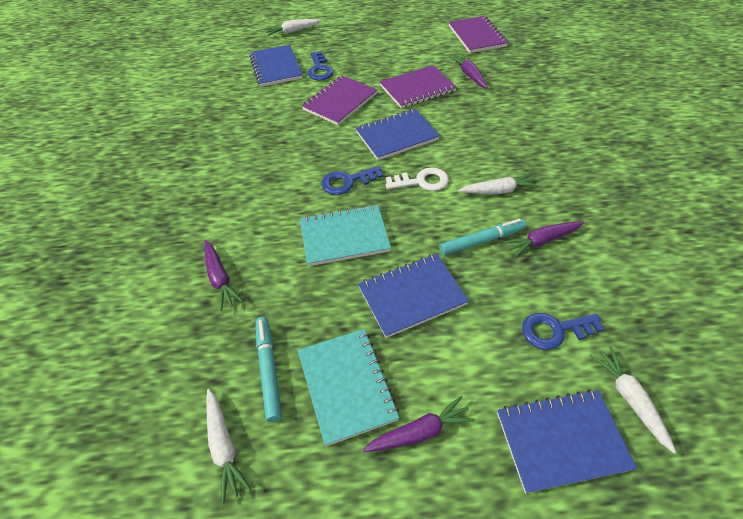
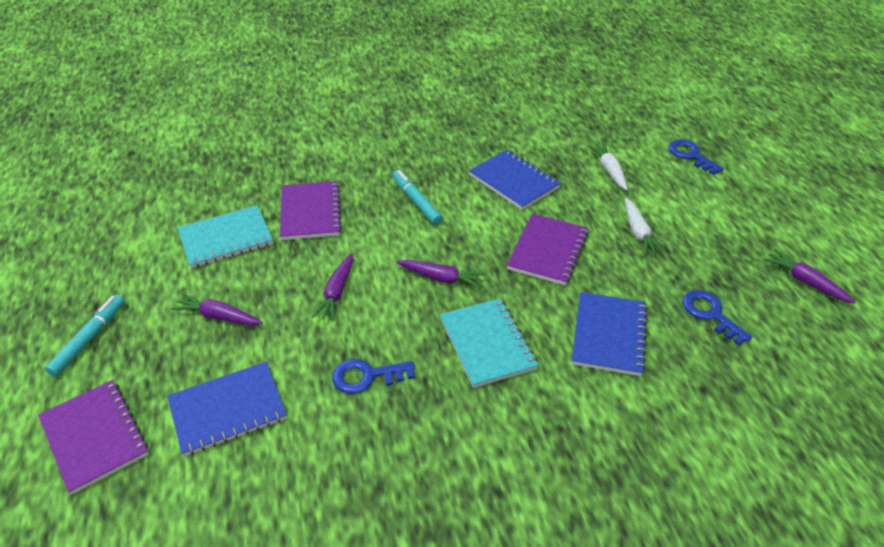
blue notebook: [249,45,303,87] [356,109,440,160] [358,254,469,338] [497,389,637,493] = 4 -> [167,362,287,457] [469,150,561,210] [572,292,648,376] = 3
white carrot: [206,389,251,504] [265,19,321,36] [458,173,540,194] [590,346,676,453] = 4 -> [587,142,628,190] [625,198,666,256] = 2
white key: [386,167,449,191] = 1 -> none = 0

